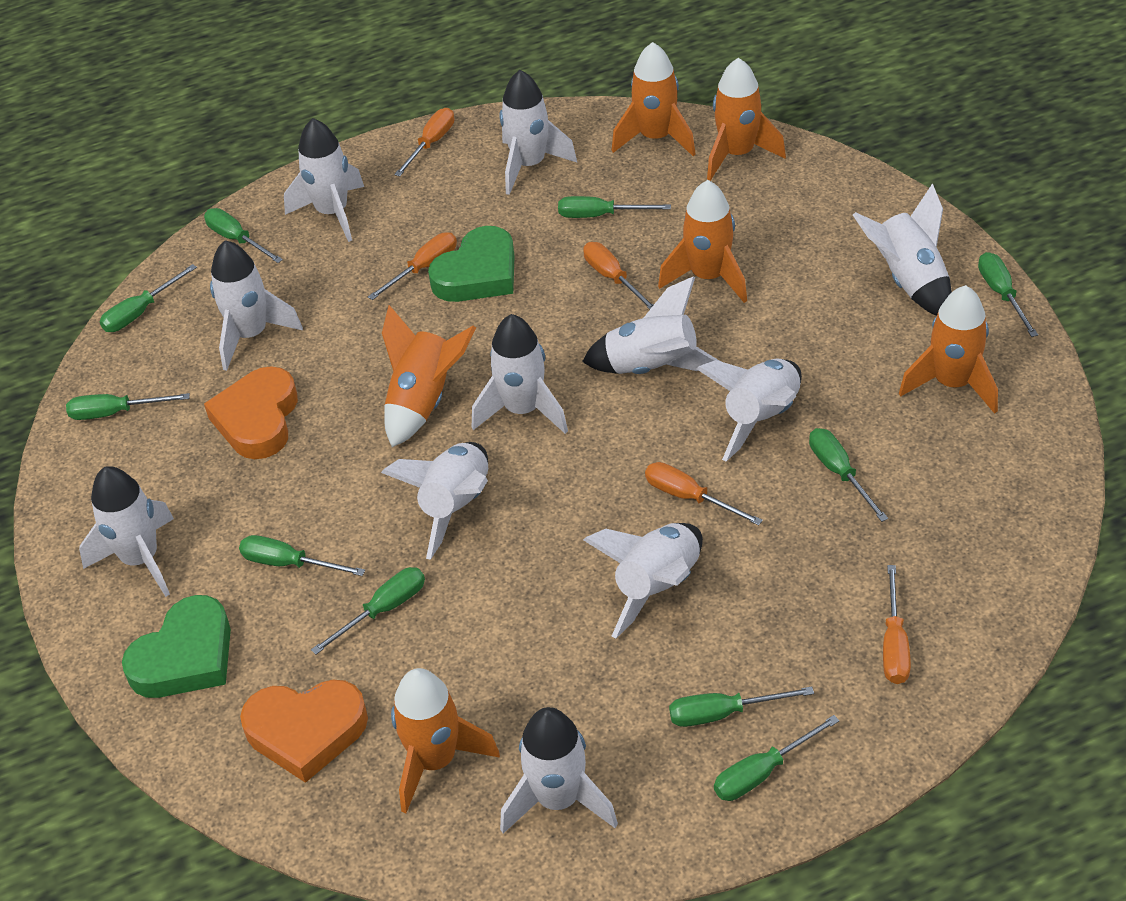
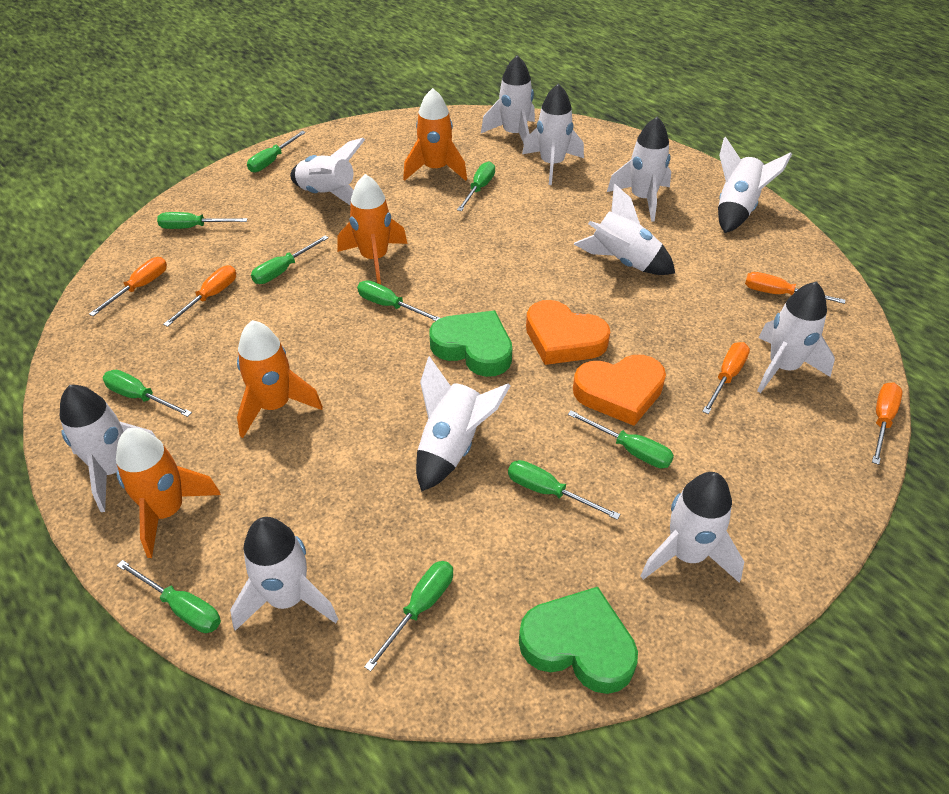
orange rocket: [382,305,476,447] [391,668,500,813] [612,42,696,156] [658,180,747,303] [707,58,786,181] [899,285,998,414] = 6 -> [116,428,221,558] [237,320,323,438] [338,174,408,285] [403,88,467,181] = 4

